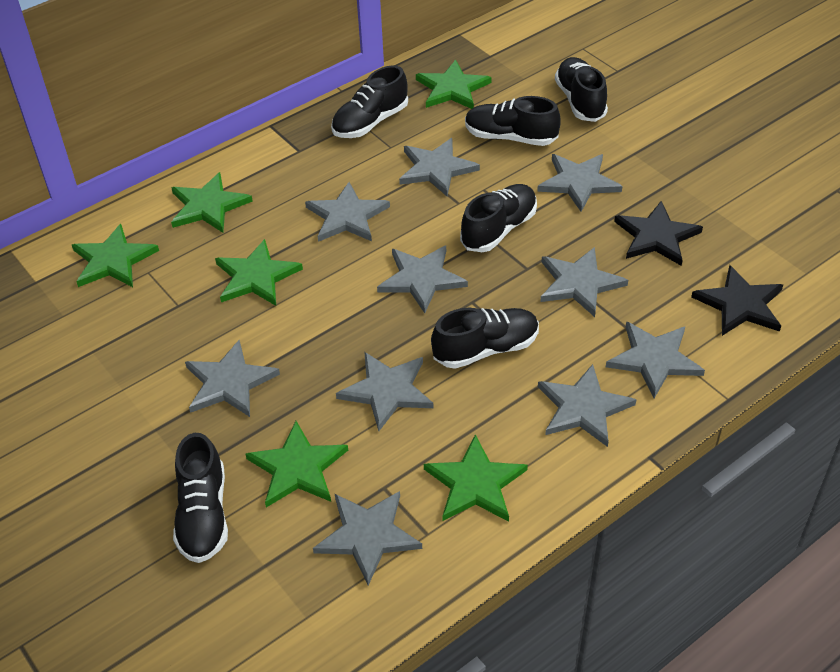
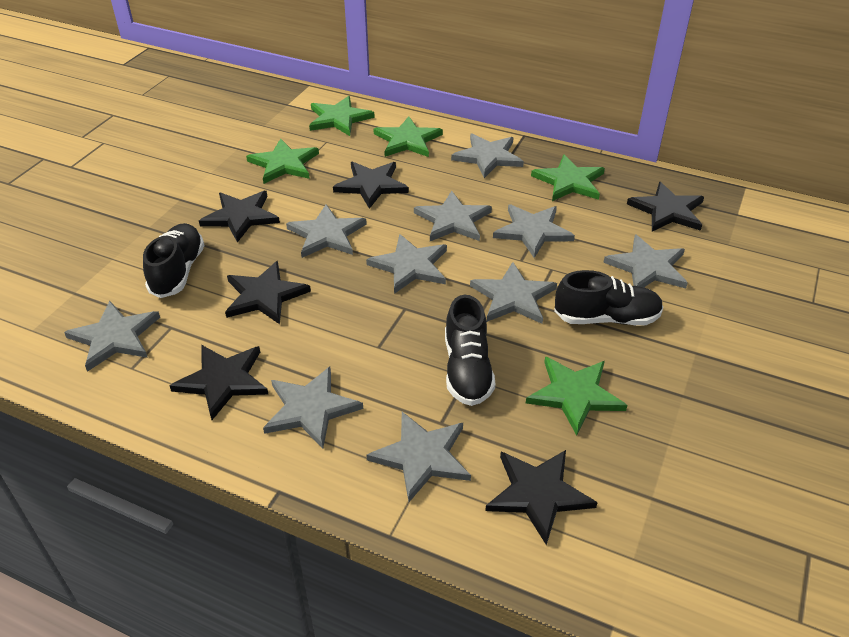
black shoe: [173,433,228,563] [331,65,408,138] [431,308,539,369] [460,184,537,252] [465,96,561,146] [555,57,608,122] = 6 -> [143,223,205,298] [445,295,495,406] [554,270,664,326] = 3
black star: [614,201,703,266] [691,265,783,336] = 2 -> [170,345,268,420] [199,191,280,243] [225,261,311,324] [333,162,409,209] [485,450,598,545] [627,182,704,231] = 6
green star: [72,224,159,287] [171,172,253,233] [215,239,303,306] [246,421,348,507] [416,60,492,109] [424,434,528,522] = 6 -> [246,138,319,184] [309,96,375,136] [373,116,443,157] [526,356,627,436] [531,155,605,201] = 5

